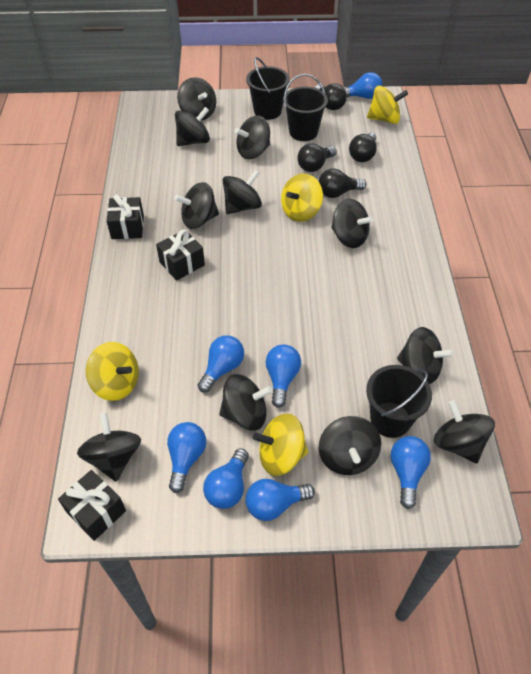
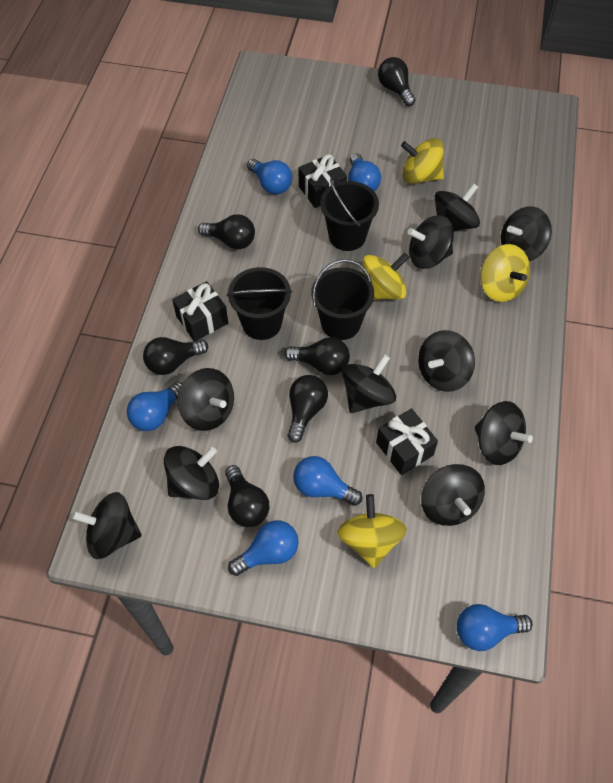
black light bulb: [297,143,337,172] [315,83,347,110] [319,169,366,198] [349,133,377,162] = 4 -> [143,337,208,375] [198,214,255,249] [225,465,269,527] [284,337,350,375] [287,375,328,443] [378,57,416,106] = 6
black spinning top: [77,412,141,481] [175,107,210,146] [175,182,219,229] [177,77,216,121] [219,374,273,430] [222,170,262,214] [235,116,270,159] [319,416,381,475] [331,199,373,248] [397,327,454,384] [434,400,495,463] = 11 -> [71,492,142,559] [164,446,219,500] [177,368,234,431] [342,354,396,413] [408,215,454,269] [418,330,475,392] [421,464,485,526] [435,183,480,232] [475,401,533,465] [501,206,552,261] = 10
blue light bulb: [167,422,206,493] [198,335,244,392] [203,448,249,509] [246,479,315,521] [266,344,301,408] [344,72,383,99] [391,436,431,509] = 7 -> [127,382,183,431] [228,520,299,576] [247,159,292,194] [293,456,363,506] [348,153,381,191] [456,604,533,651] = 6

